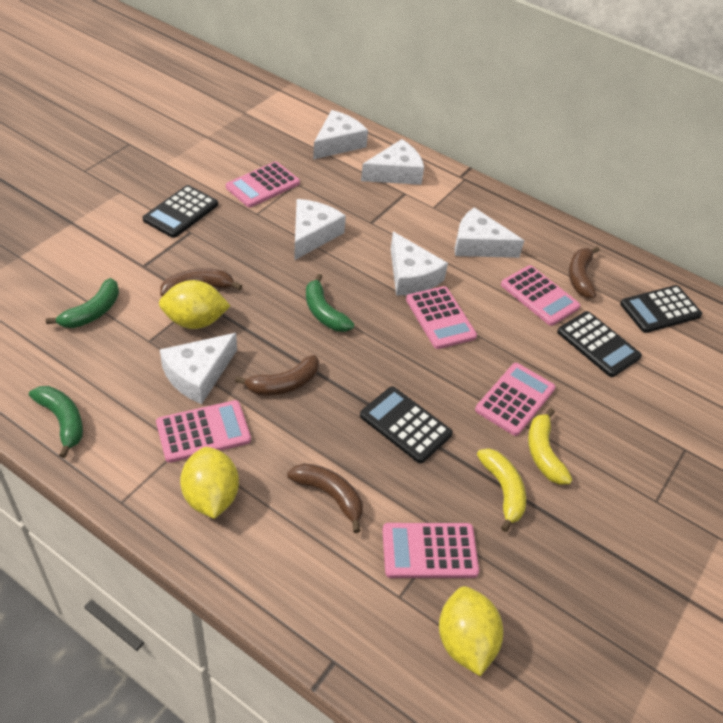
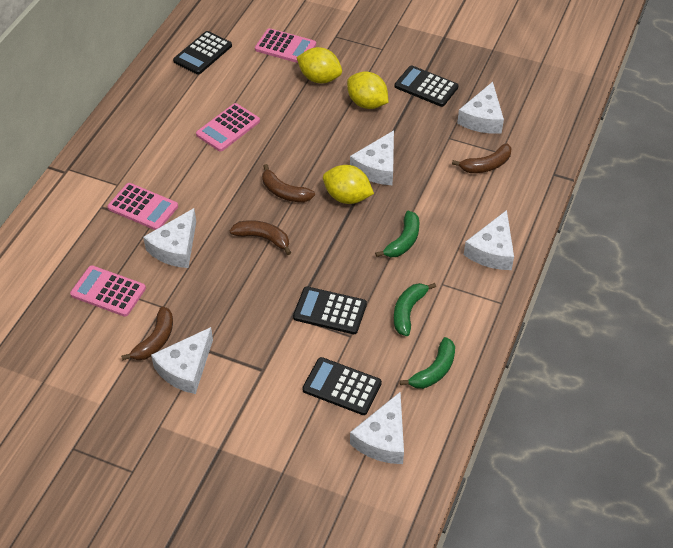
pink calculator: [156,400,251,463] [226,161,300,207] [382,523,479,578] [406,286,477,349] [475,363,555,436] [501,265,580,326] = 6 -> [70,266,146,317] [107,183,178,230] [196,103,260,151] [255,28,316,63] = 4
yellow banana: [477,448,526,532] [528,408,572,485] = 2 -> none = 0

